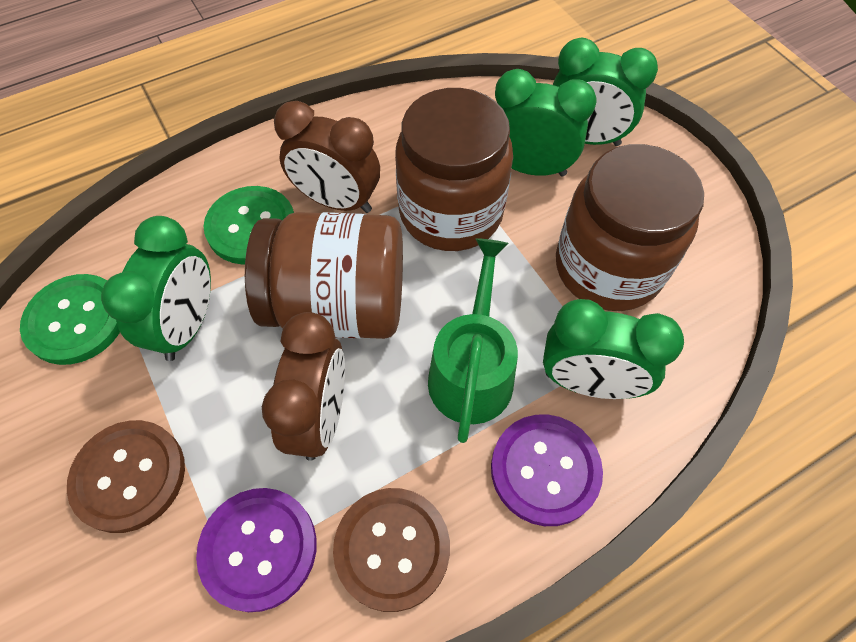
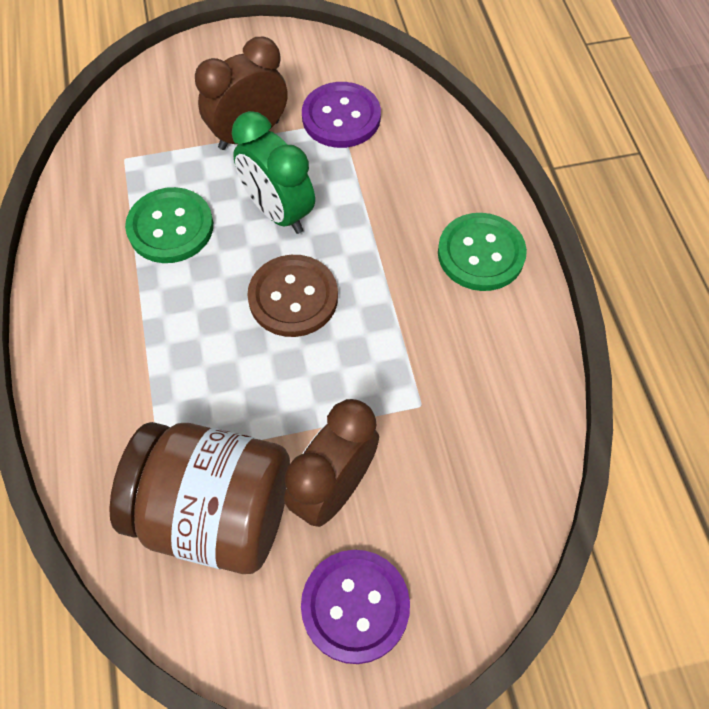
brown button: [67,420,185,533] [333,488,450,612] = 2 -> [247,255,338,337] = 1
brown jar: [245,212,403,339] [395,88,513,251] [556,144,704,311] = 3 -> [109,422,290,574] = 1
green clock: [101,216,211,361] [495,69,596,176] [543,299,684,399] [553,37,658,146] = 4 -> [232,111,315,234] = 1
green watering can: [428,238,518,443] = 1 -> none = 0

